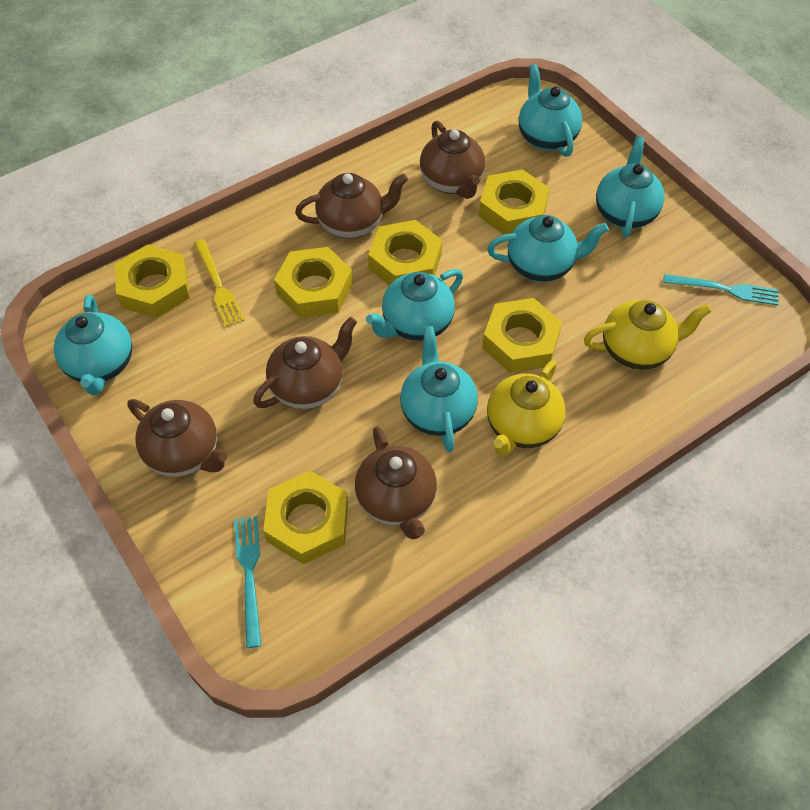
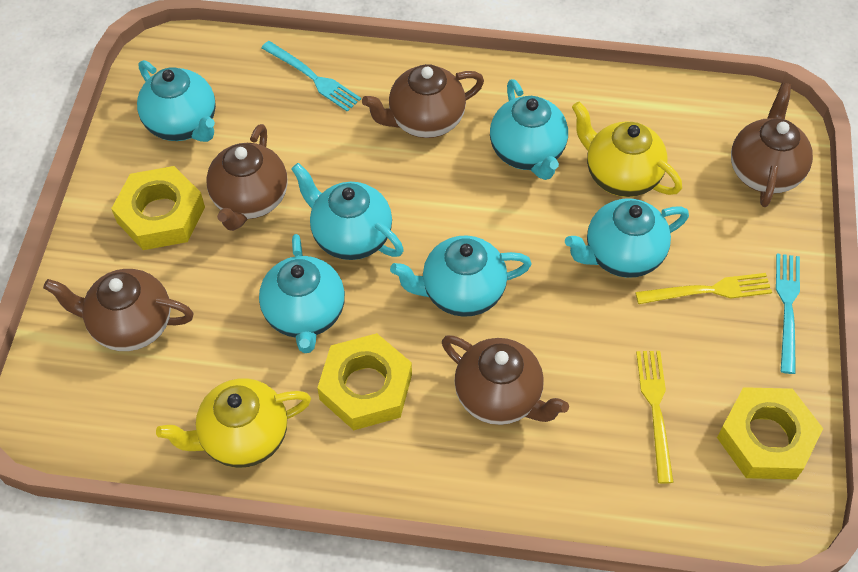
yellow fork: [194,239,245,327] = 1 -> [635,273,772,304] [636,351,674,484] = 2
yellow nut: [115,244,190,318] [263,471,348,564] [274,247,353,318] [368,220,442,285] [478,169,550,235] [482,298,562,373] = 6 -> [111,166,205,250] [317,333,412,430] [717,387,823,479] = 3

